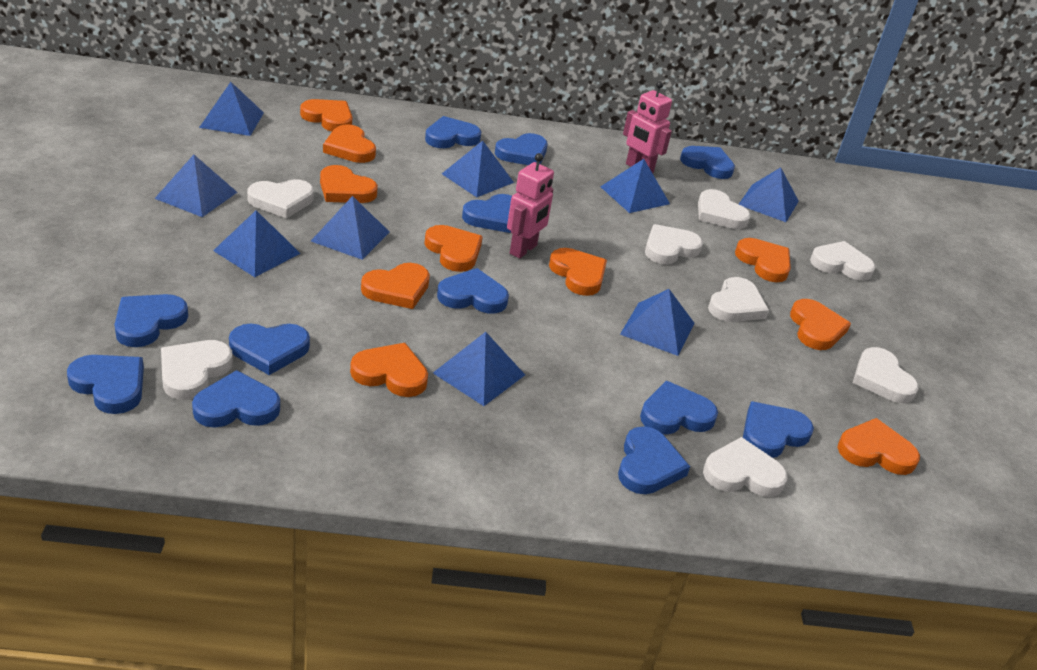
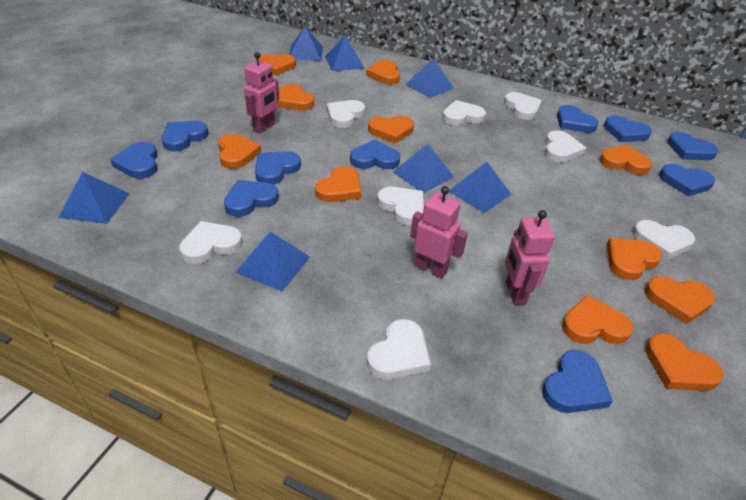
blue heart: [67,355,144,414] [114,294,188,347] [192,370,280,428] [229,324,310,375] [425,116,481,148] [437,268,509,314] [462,194,512,233] [495,133,548,165] [618,426,690,494] [640,381,718,435] [680,146,735,179] [743,401,814,458] = 12 -> [110,142,157,179] [162,121,208,151] [224,180,279,217] [255,151,301,185] [350,140,400,169] [542,350,613,413] [557,105,599,133] [604,115,652,142] [659,164,715,196] [667,132,718,160] = 10
blue pyramid: [154,155,237,217] [199,82,264,136] [213,210,301,277] [311,196,389,260] [433,332,525,406] [442,141,514,197] [600,159,670,213] [620,289,694,356] [738,167,799,222] = 9 -> [58,172,130,224] [235,232,310,291] [289,27,323,61] [325,36,365,71] [393,144,454,193] [405,59,454,98] [449,162,512,213] = 7
orange heart: [300,99,352,132] [320,165,378,203] [323,124,376,163] [350,343,428,397] [361,263,430,309] [424,225,483,272] [549,248,607,296] [735,238,791,282] [790,299,851,350] [837,418,920,475] = 10 -> [218,134,261,169] [255,54,296,75] [277,84,314,110] [315,166,362,202] [366,60,400,85] [368,116,414,143] [562,295,634,344] [599,145,652,175] [607,238,662,280] [645,276,715,324] [645,333,724,391] = 11
pink robot: [507,153,554,259] [623,81,672,173] = 2 -> [244,52,279,134] [410,186,468,279] [505,210,555,305] = 3

